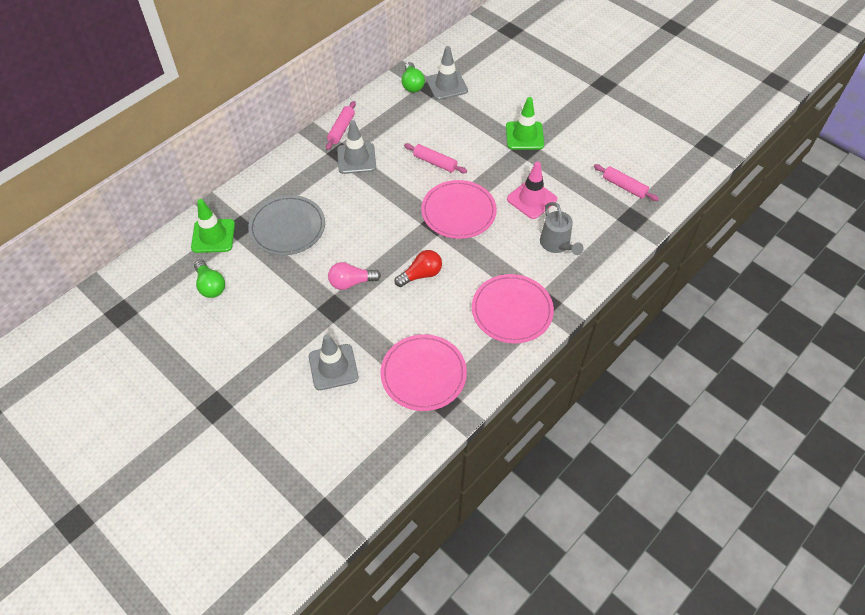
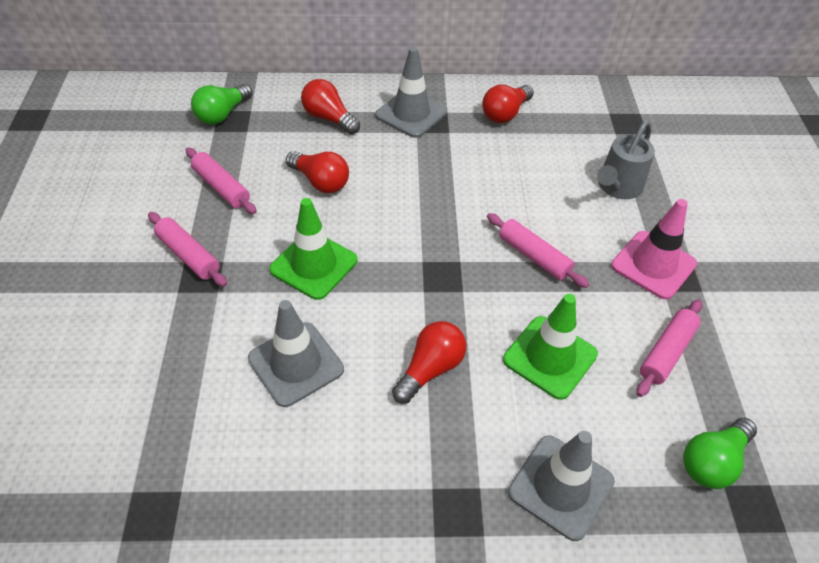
grey plate: [248,195,325,255] = 1 -> none = 0
pink light bulb: [328,262,381,290] = 1 -> none = 0
pink plate: [381,334,467,411] [421,180,497,239] [472,274,554,343] = 3 -> none = 0
pink rolling pin: [326,101,356,150] [404,143,467,173] [594,164,659,201] = 3 -> [148,212,227,287] [186,148,257,214] [487,213,589,288] [637,299,702,397] = 4
red light bulb: [394,250,442,287] = 1 -> [286,151,349,193] [301,79,360,134] [392,321,466,403] [482,85,534,123] = 4

